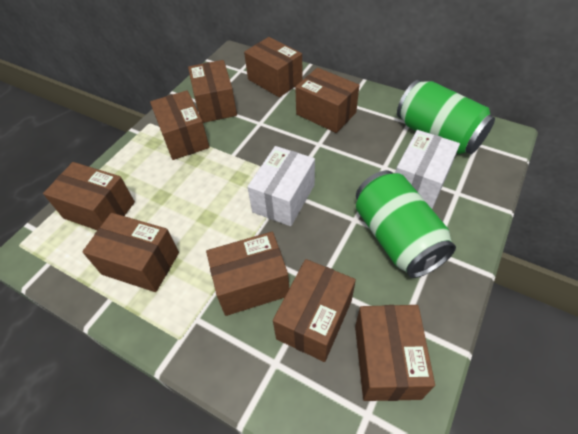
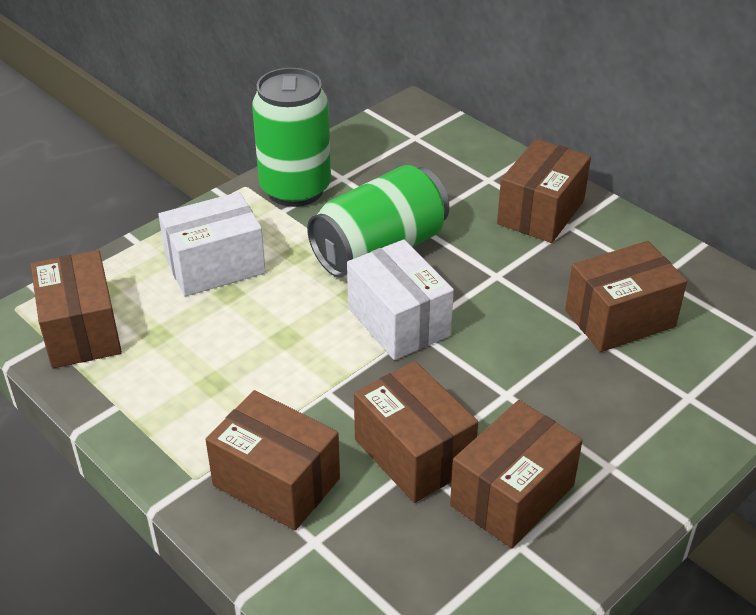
brown box: [43,162,135,230] [82,213,179,292] [150,90,209,160] [188,60,237,123] [206,232,289,316] [244,37,303,98] [273,259,356,362] [295,68,359,133] [355,305,435,401] = 9 -> [31,250,122,368] [206,390,340,530] [354,361,478,503] [450,400,583,548] [497,139,591,243] [565,241,687,352] = 6

